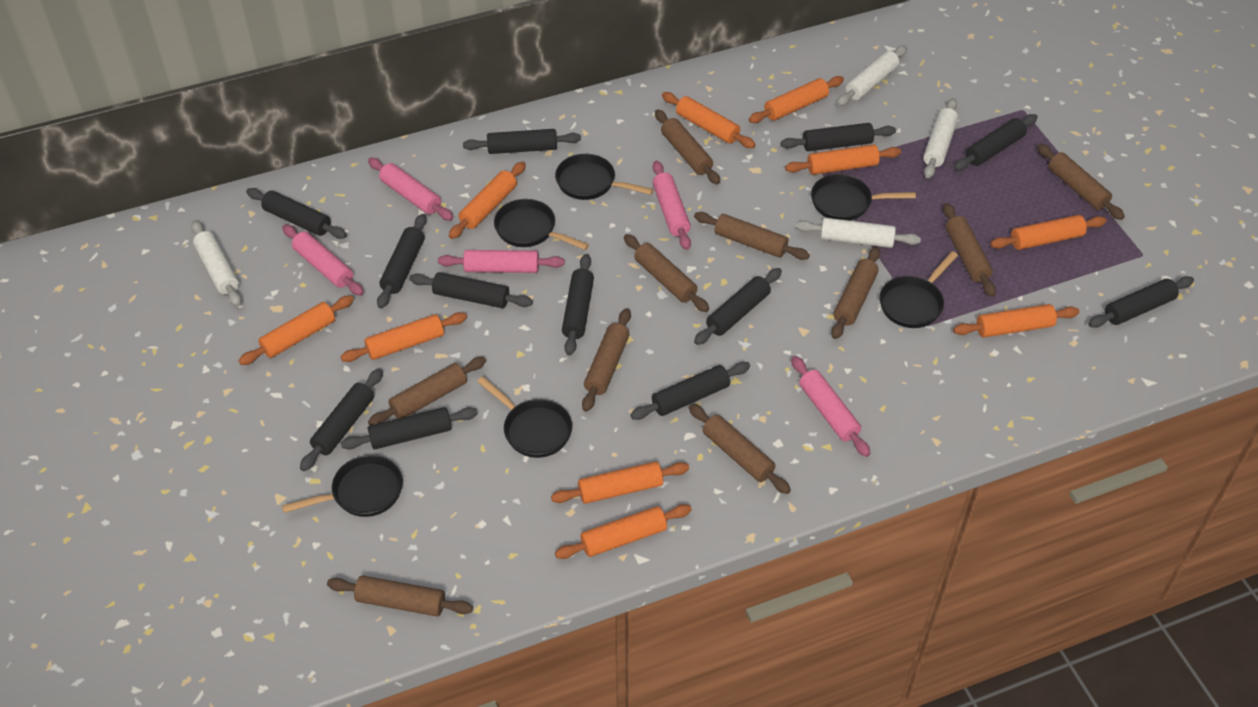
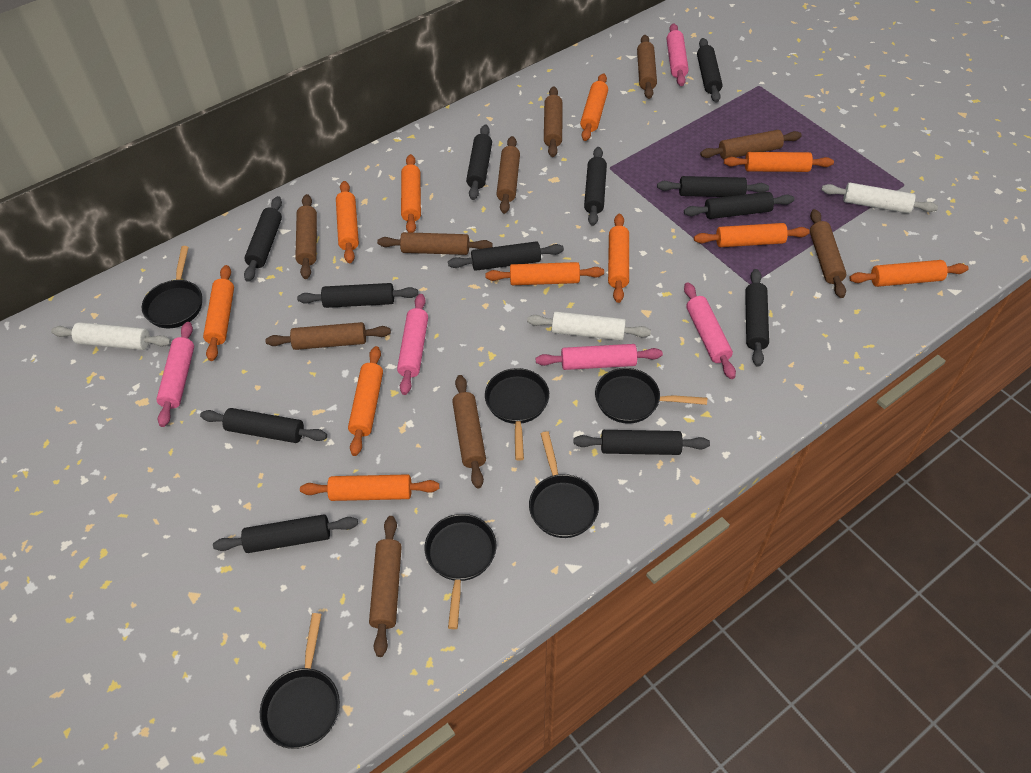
orange rolling pin: [239,295,354,365] [340,312,467,362] [449,162,526,239] [551,462,689,504] [555,504,692,559] [662,92,756,148] [749,76,844,123] [785,144,901,175] [953,304,1079,338] [990,215,1107,250] = 10 -> [203,265,234,361] [300,474,440,501] [336,181,359,263] [348,346,383,456] [401,154,421,233] [485,262,604,285] [580,73,608,141] [608,214,629,303] [694,223,810,247] [724,152,834,172] [849,260,968,287] = 11
white rolling pin: [191,220,241,306] [796,218,921,248] [837,45,907,106] [923,98,958,178] = 4 -> [51,322,171,350] [527,312,651,341] [821,183,938,214] = 3

